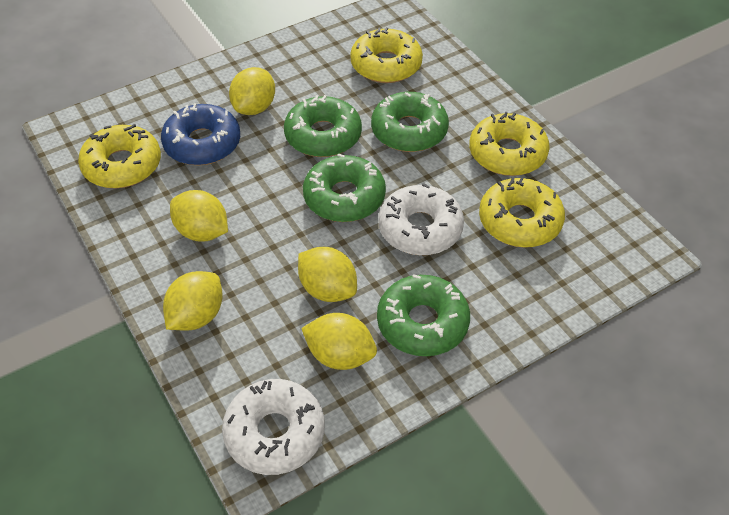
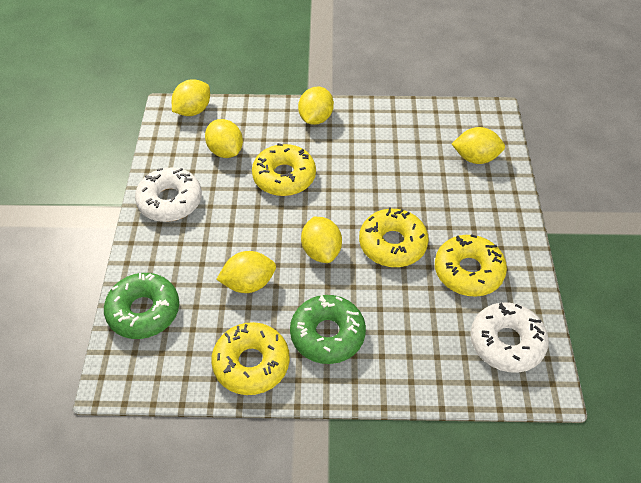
blue donut: [161,103,240,165] = 1 -> none = 0
green donut: [284,95,362,157] [303,153,386,222] [371,92,449,152] [377,274,470,356] = 4 -> [104,273,179,339] [290,295,366,364] = 2
yellow lemon: [163,271,223,331] [170,190,228,242] [229,67,275,115] [298,247,357,302] [301,313,377,370] = 5 -> [172,79,210,116] [205,119,243,158] [216,251,276,293] [298,87,334,125] [301,217,342,263] [452,127,505,164] = 6

